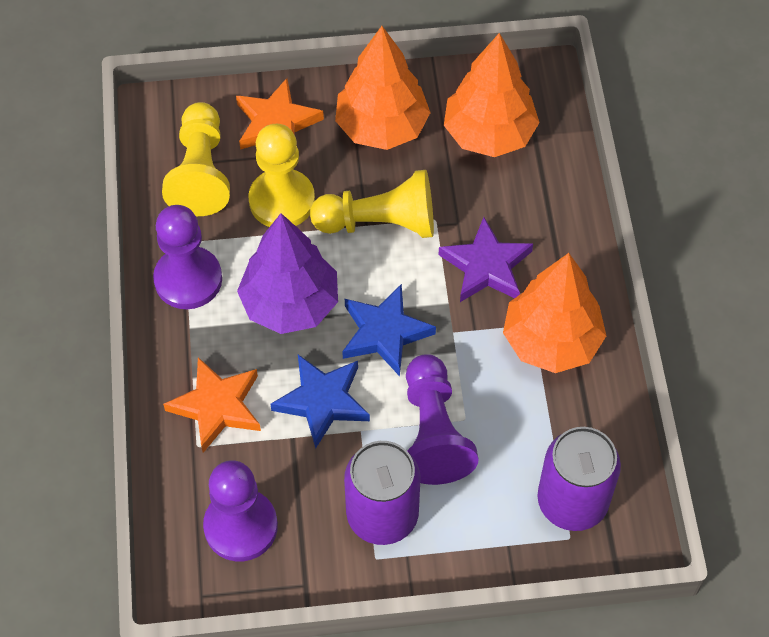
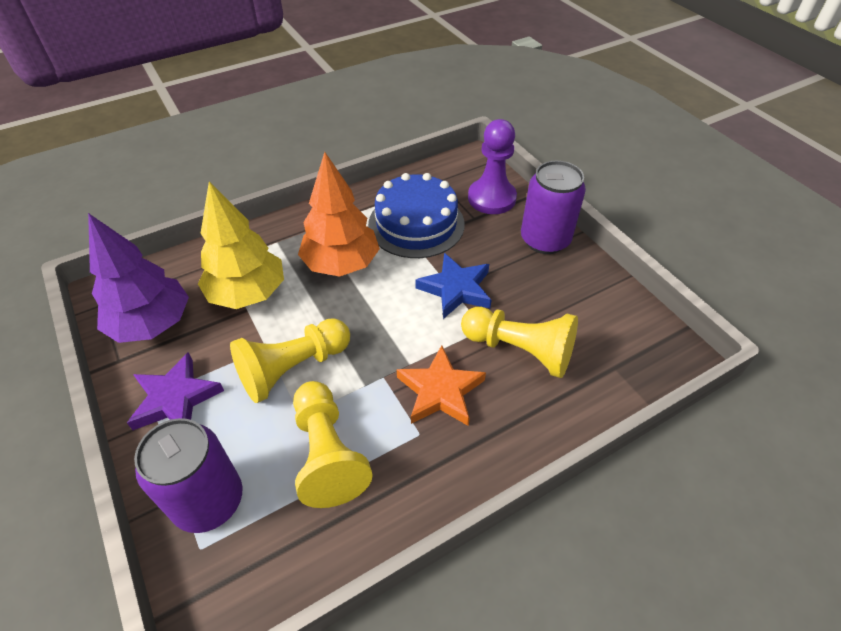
blue cake: none = 0 -> [368,173,465,258] = 1
blue star: [271,355,370,449] [342,284,436,376] = 2 -> [415,253,492,319] = 1
orange star: [163,357,261,453] [236,78,324,150] = 2 -> [396,345,486,426] = 1
orange tree: [335,26,431,150] [444,33,540,157] [503,253,606,373] = 3 -> [298,152,380,277] = 1
purple pawn: [153,205,222,309] [203,460,278,561] [406,354,478,485] = 3 -> [468,119,517,214] = 1
yellow tree: none = 0 -> [198,182,284,309] = 1

